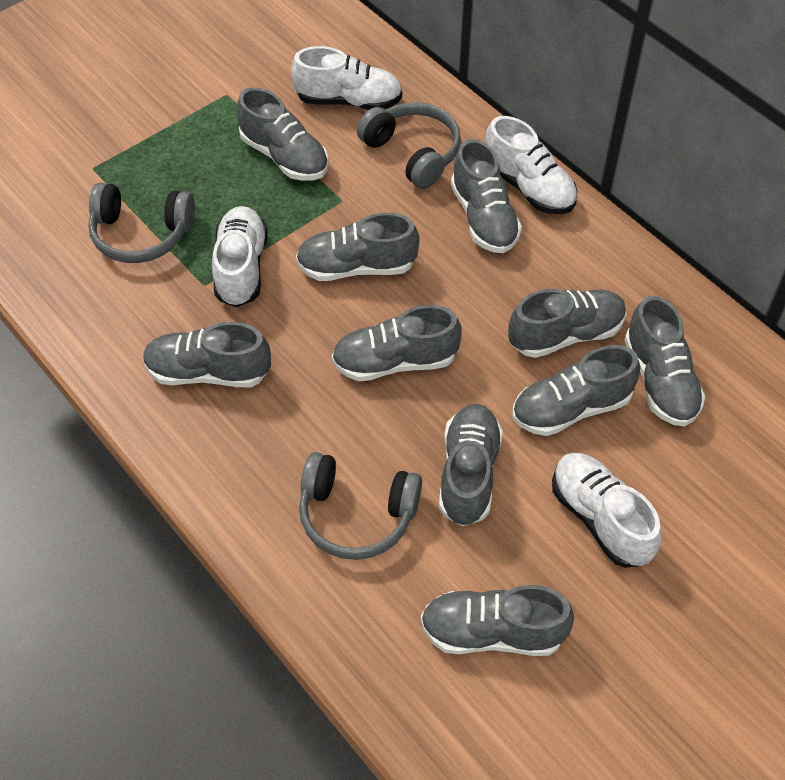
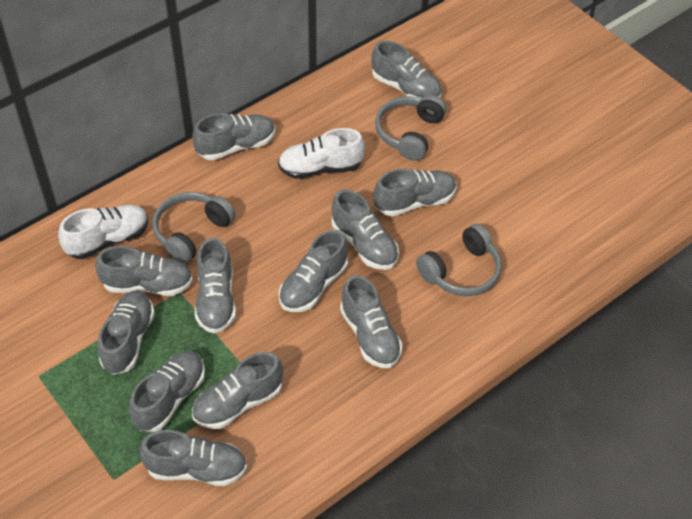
grey shoe: [143,322,271,387] [237,87,329,181] [296,213,420,281] [332,305,462,381] [421,585,574,656] [439,404,503,526] [451,139,522,253] [508,289,627,358] [512,345,640,436] [625,296,705,427] = 10 -> [95,246,193,296] [98,291,155,375] [129,351,205,432] [139,430,247,486] [192,113,275,160] [192,352,283,429] [195,238,236,333] [279,230,348,312] [332,189,399,270] [340,275,403,368] [371,41,442,98] [373,169,456,216] = 12
white shoe: [212,206,268,307] [291,46,402,110] [485,116,578,214] [552,453,662,568] = 4 -> [58,205,148,259] [278,128,365,179] = 2

